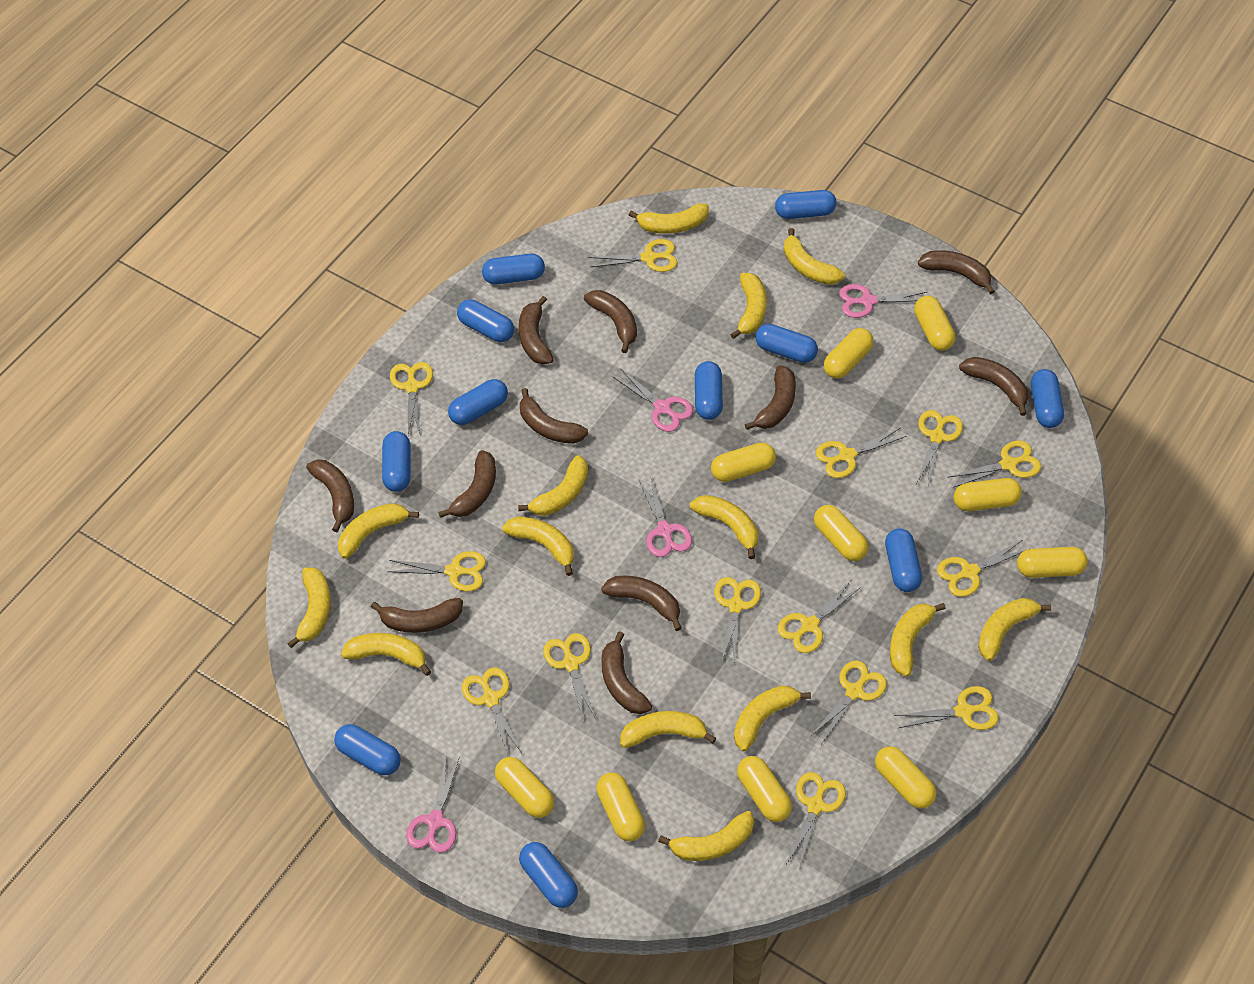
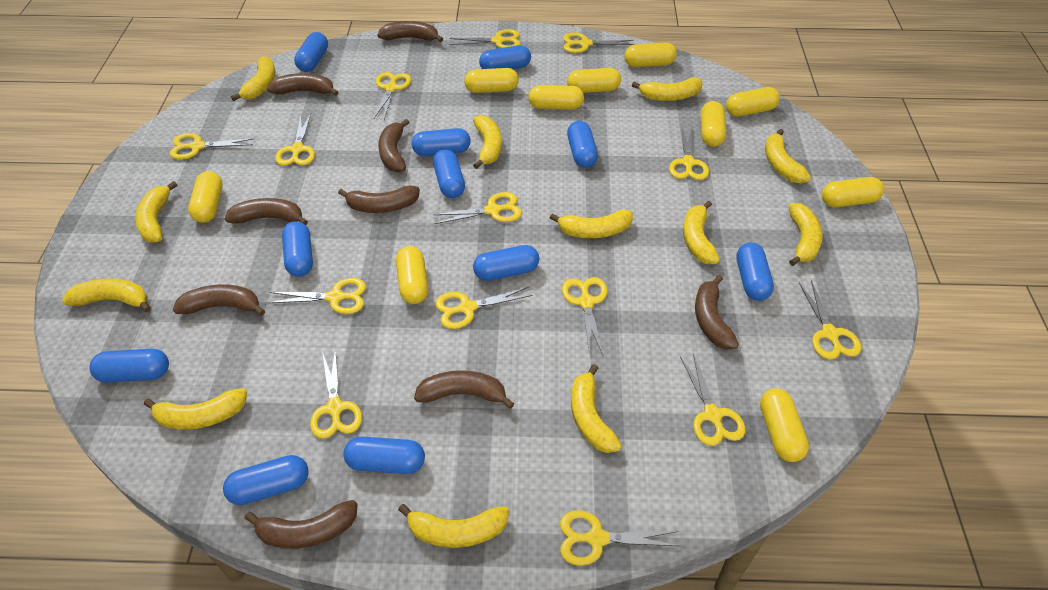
brown banana: [306,460,354,532] [371,598,463,633] [438,450,496,518] [519,296,554,365] [520,388,588,444] [584,290,637,353] [601,576,682,631] [601,631,652,714] [745,365,796,430] [918,250,995,295] [959,357,1028,416] = 11 -> [173,284,265,316] [224,198,308,225] [244,500,358,549] [268,73,339,96] [338,186,420,213] [378,21,443,42] [378,119,409,172] [414,370,514,409] [695,275,739,350] = 9
pink scissors: [406,759,459,853] [612,369,693,432] [639,478,692,557] [839,284,927,318] = 4 -> none = 0
yellow banana: [287,567,331,648] [338,503,419,559] [341,633,431,676] [502,516,574,576] [518,455,588,516] [620,711,716,748] [629,203,709,234] [658,811,754,861] [690,495,758,559] [730,273,767,339] [734,685,811,752] [784,228,845,285] [890,603,946,677] [978,598,1051,661] = 14 -> [62,278,151,312] [135,181,177,243] [144,388,247,430] [231,56,275,101] [398,504,509,548] [473,115,502,169] [550,209,633,238] [571,364,622,453] [632,77,703,101] [683,201,720,264] [765,129,811,183] [788,203,823,266] = 12

